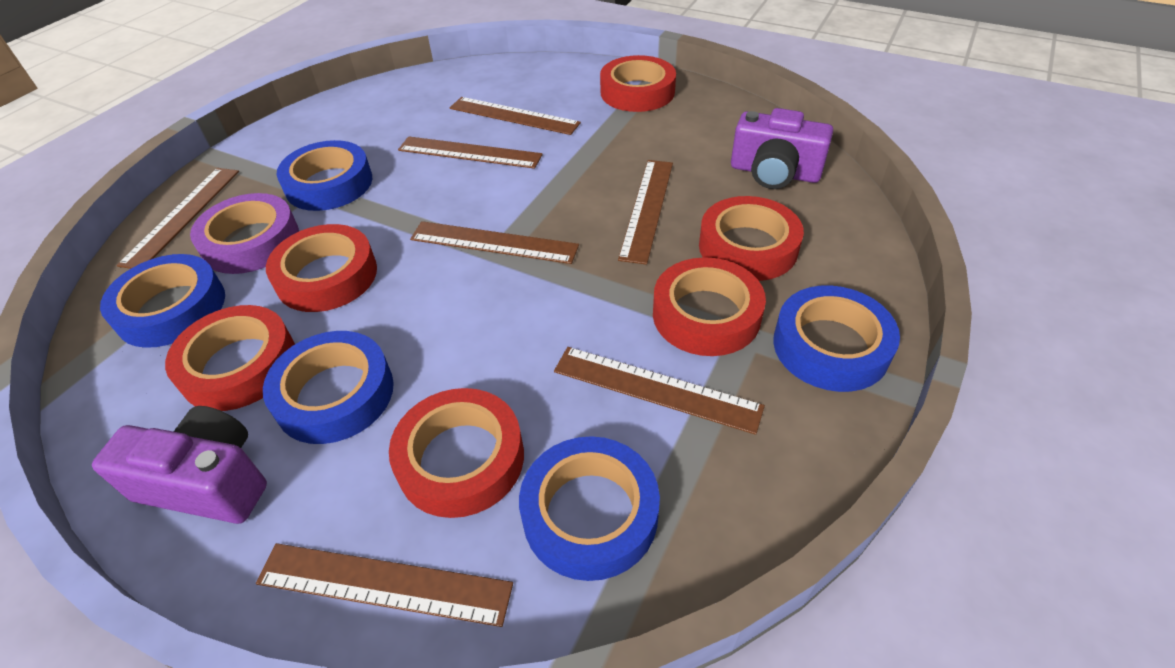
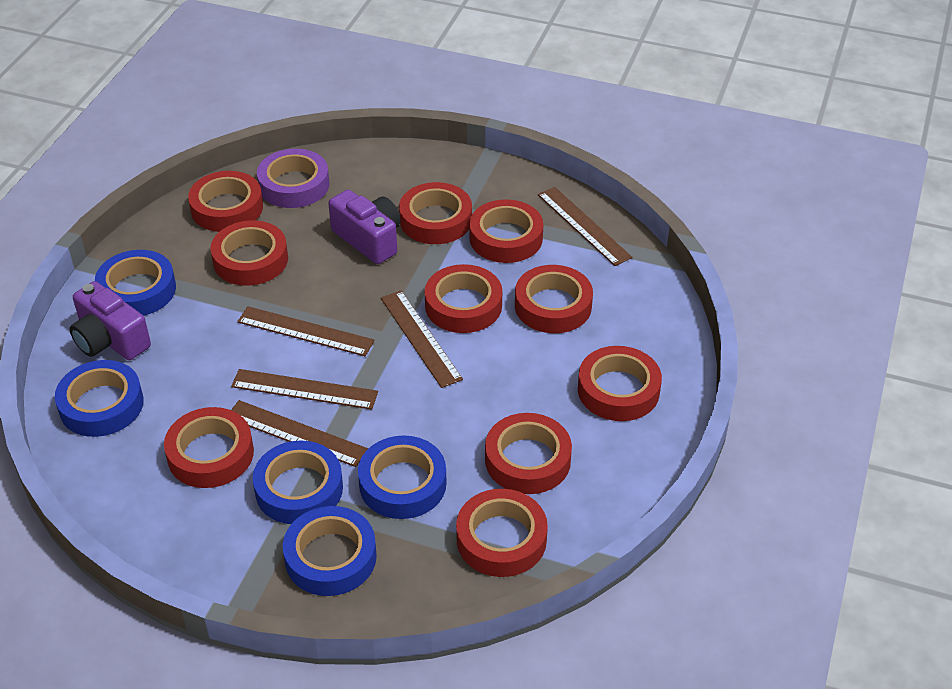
brown ruler: [117,168,239,269] [256,543,513,627] [398,136,543,169] [410,221,579,264] [450,97,581,135] [554,347,765,435] [618,160,673,265] = 7 -> [231,369,378,410] [231,400,368,467] [237,306,375,356] [381,291,463,388] [538,187,632,266] = 5
red tape: [165,305,295,411] [266,224,377,312] [389,388,524,518] [600,55,676,112] [653,257,766,356] [699,196,804,281] = 6 -> [164,407,254,488] [188,171,263,232] [210,221,288,286] [399,182,472,244] [425,264,502,333] [456,489,548,577] [469,199,543,263] [485,413,572,494] [515,265,593,333] [578,346,662,421] = 10

